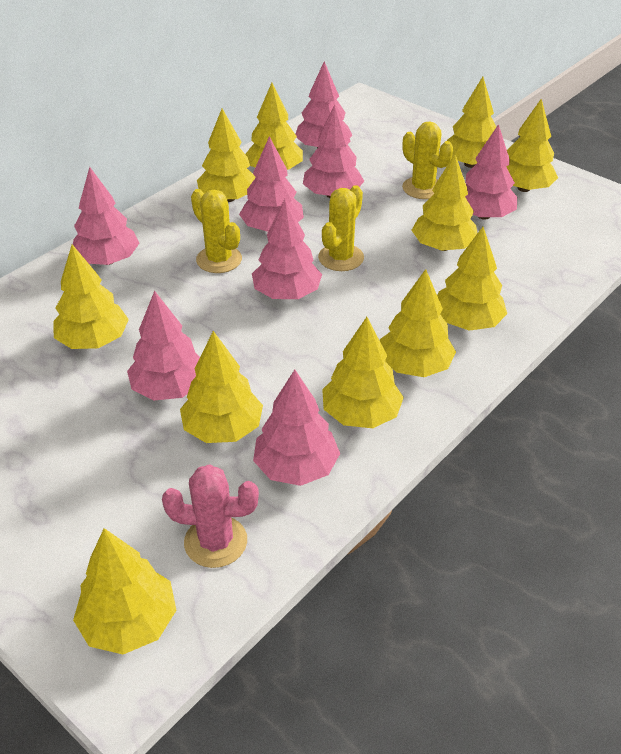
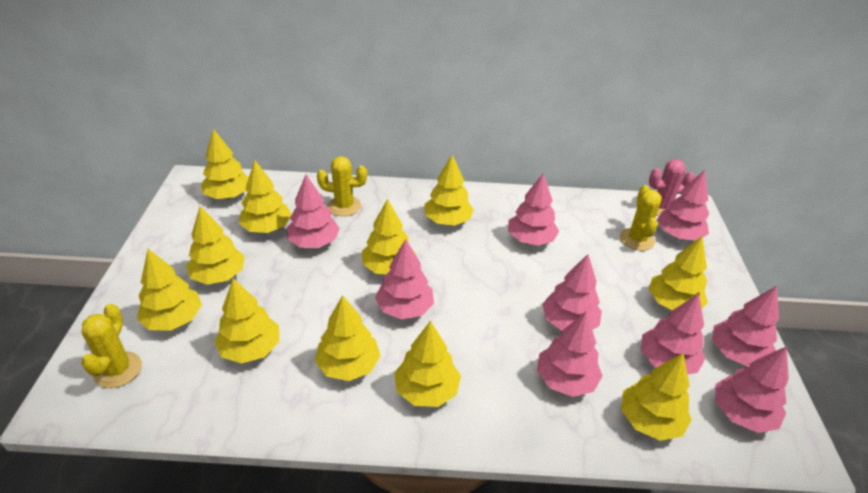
pink tree: [73,167,139,265] [127,291,200,401] [239,136,304,232] [252,199,322,299] [253,369,340,486] [295,61,352,148] [303,105,364,198] [465,124,517,220] = 8 -> [287,175,340,248] [375,239,434,319] [508,173,559,246] [537,311,603,397] [542,254,602,331] [641,293,705,374] [657,170,709,240] [712,286,779,367] [716,346,789,433] = 9

